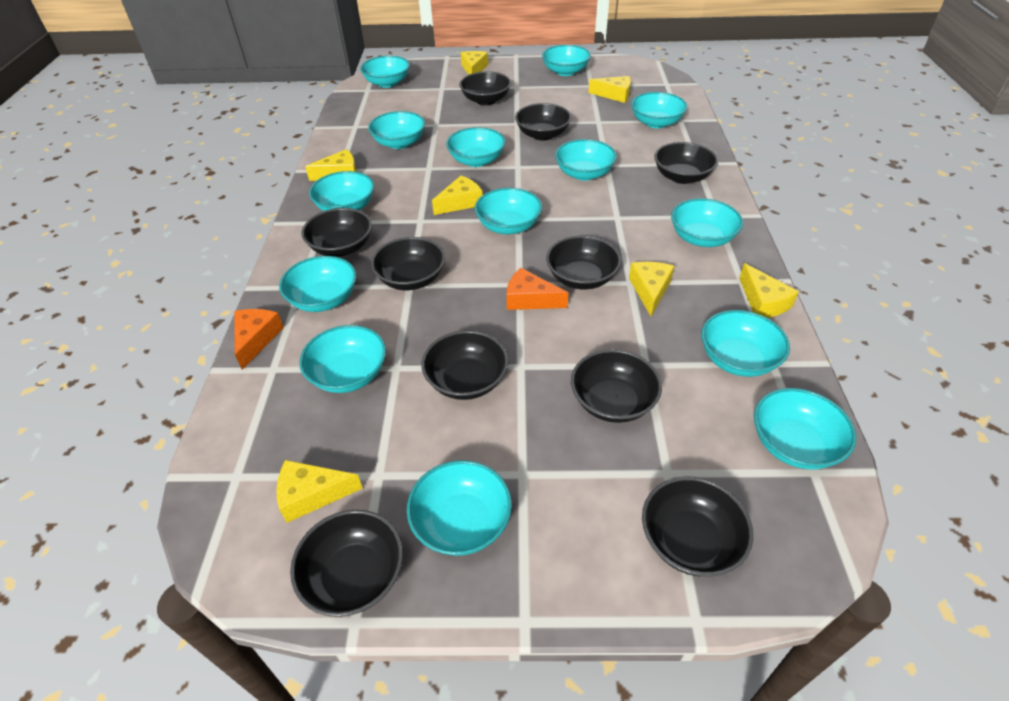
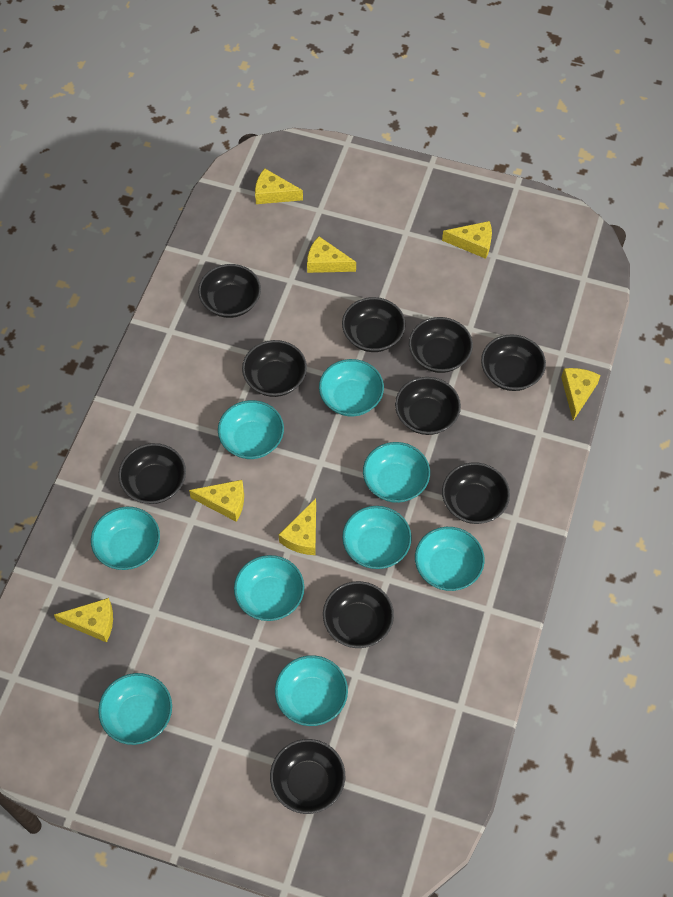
orange cheese: [234,309,284,369] [506,268,568,310] = 2 -> none = 0
turquoise bowl: [279,256,356,312] [299,325,386,393] [309,171,374,211] [360,56,410,88] [368,111,425,149] [407,460,512,556] [446,127,505,167] [475,188,542,234] [542,45,591,76] [555,139,617,181] [631,92,688,128] [671,198,743,247] [701,310,790,377] [754,388,856,469] = 14 -> [91,507,160,570] [98,673,172,745] [218,400,284,459] [234,555,304,621] [275,655,348,726] [319,359,384,417] [342,506,412,569] [363,442,430,503] [415,527,485,591] = 9

